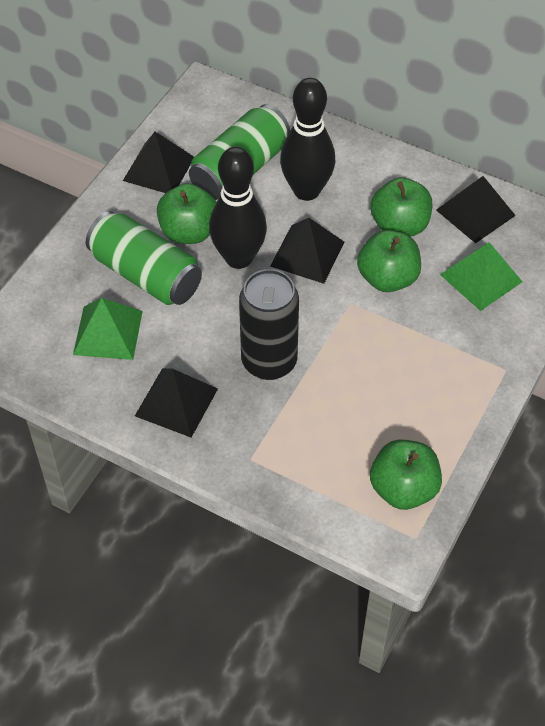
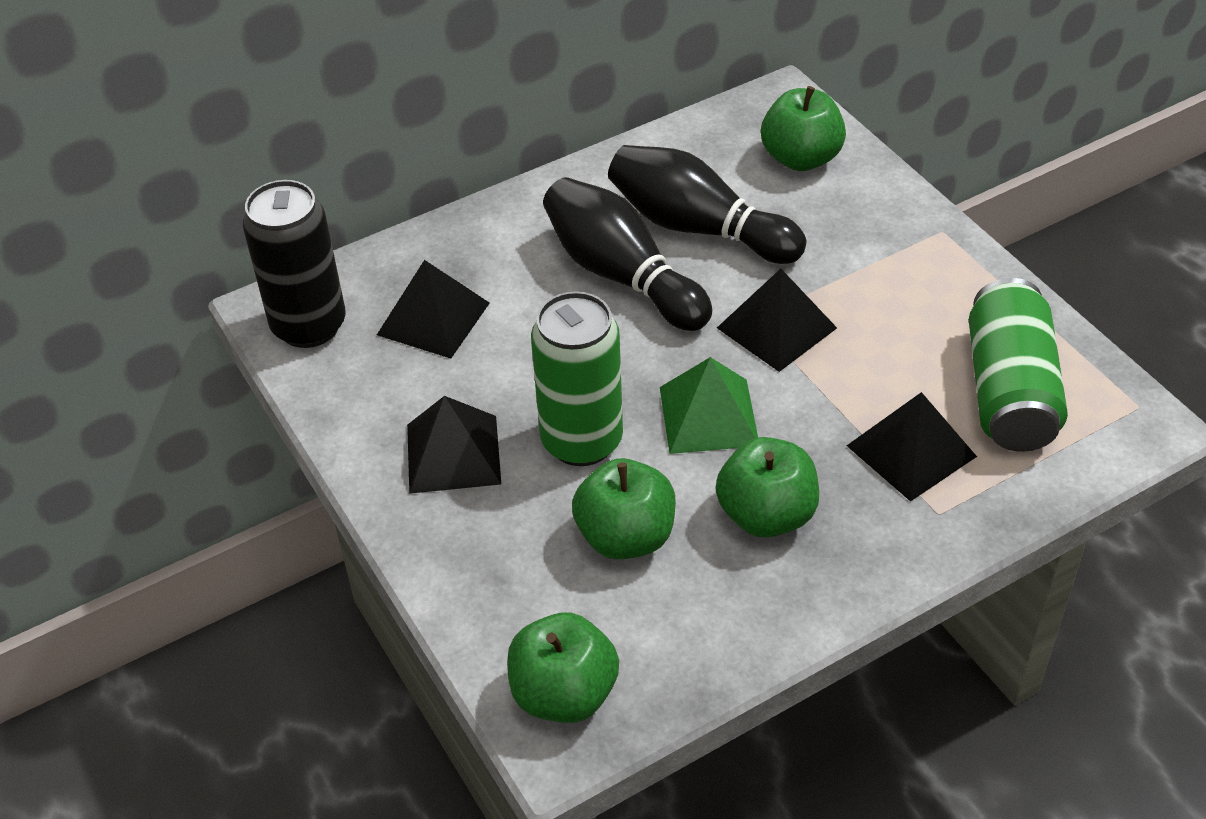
green pyramid: [73,298,143,360] [440,242,523,311] = 2 -> [660,357,758,454] = 1

